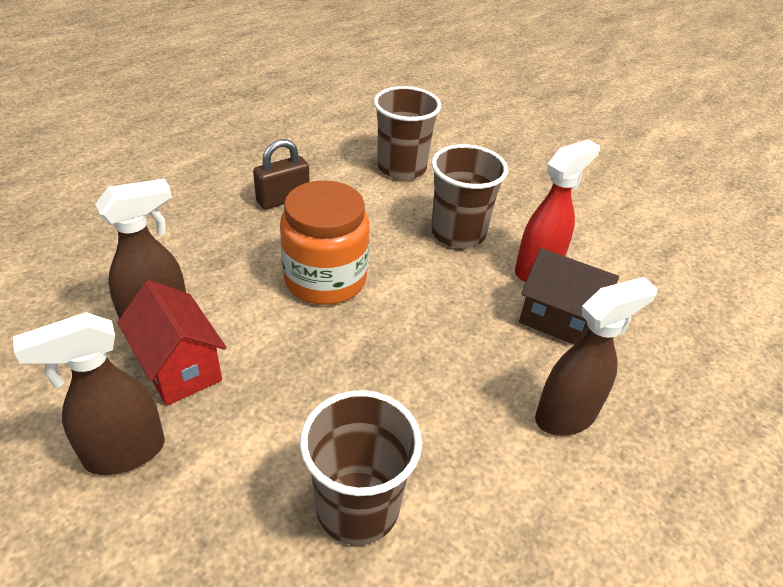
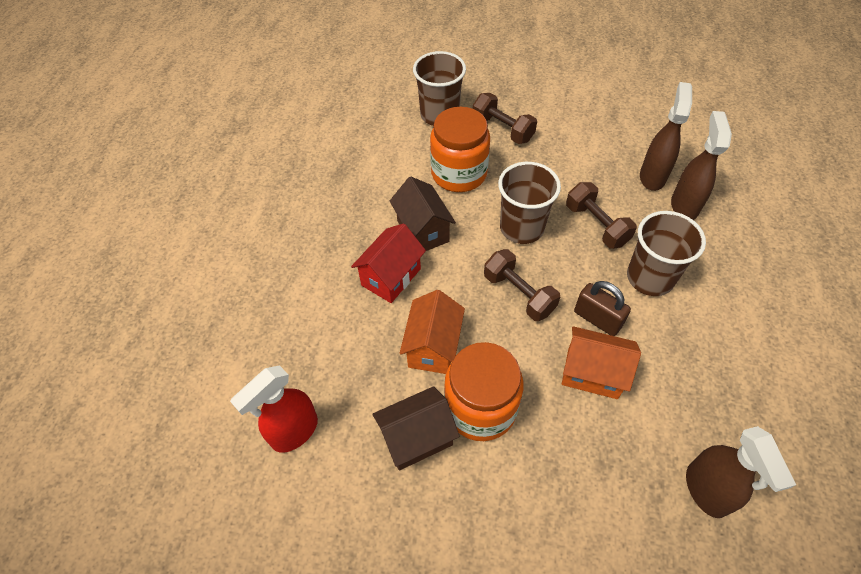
brown dumbbell: none = 0 -> [473,93,537,144] [484,249,560,321] [566,182,637,249] = 3
brown house: [519,248,619,345] = 1 -> [372,386,460,471] [390,176,456,251] = 2
orange house: none = 0 -> [400,290,465,374] [562,326,641,399] = 2
orange jar: [280,180,369,305] = 1 -> [430,107,490,192] [444,342,524,441] = 2

